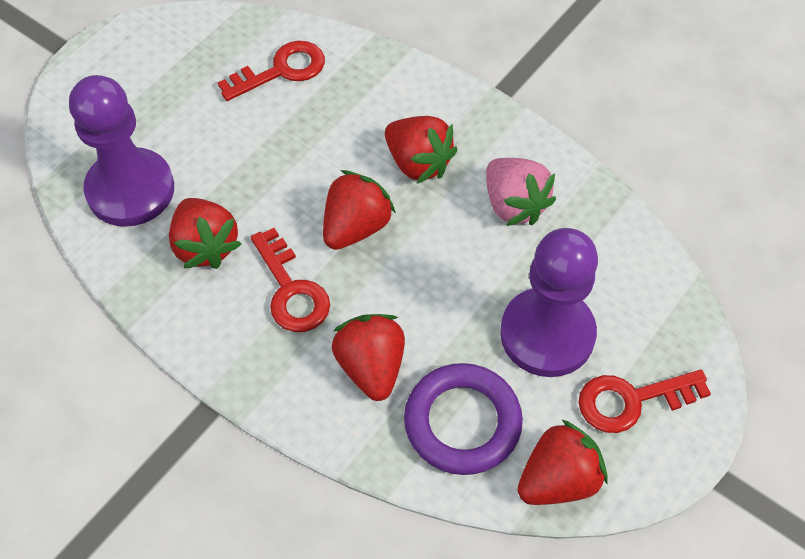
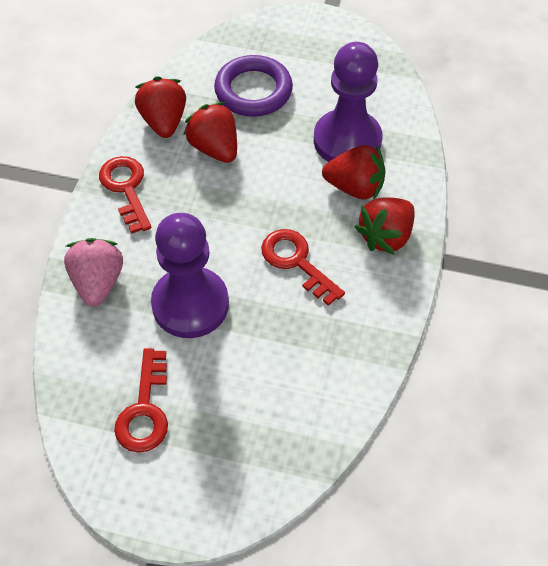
red strawberry: [169,198,241,269] [323,170,396,250] [332,314,405,401] [385,116,458,184] [518,420,608,505] = 5 -> [135,76,186,138] [184,102,237,163] [322,145,385,200] [355,197,415,255] = 4

